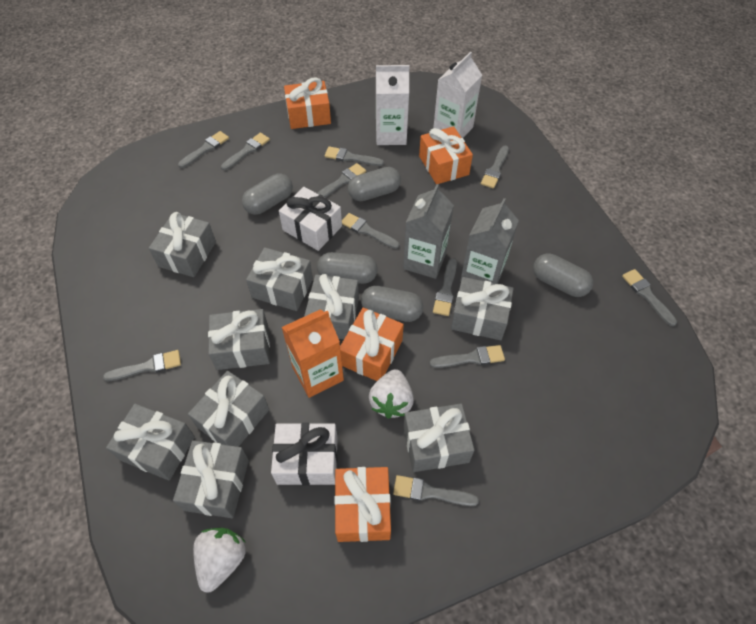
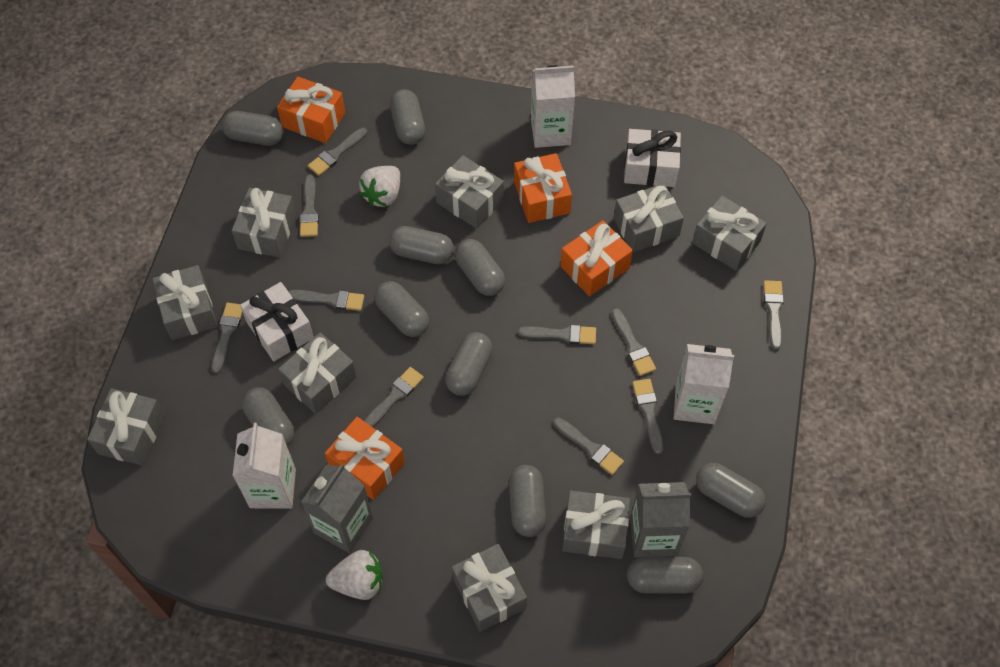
grey brush: [103,350,181,381] [178,131,229,168] [221,133,270,170] [317,163,366,198] [324,146,384,166] [342,213,399,249] [393,475,479,506] [430,345,505,368] [433,258,457,316] [481,146,509,188] [622,269,677,326] = 11 -> [211,303,242,373] [288,290,364,311] [300,175,319,237] [308,128,367,176] [364,367,424,427] [518,325,596,344] [553,417,624,475] [612,308,656,376] [632,379,664,454] [764,280,784,350] = 10
grey capsule: [242,173,293,215] [317,252,378,284] [348,167,401,201] [361,286,423,322] [533,254,593,297] = 5 -> [222,111,284,146] [242,387,295,446] [374,281,429,337] [389,226,454,264] [390,89,425,145] [445,332,493,396] [455,239,505,296] [509,465,547,537] [627,557,703,593] [696,463,766,518] = 10
orange carton: [281,309,344,398] = 1 -> none = 0
white carton: [376,65,409,145] [433,52,482,138] = 2 -> [233,423,296,509] [531,65,575,148] [674,344,734,424] = 3

